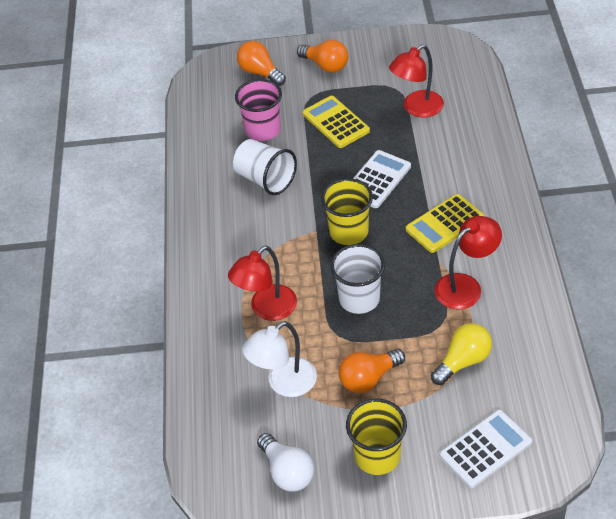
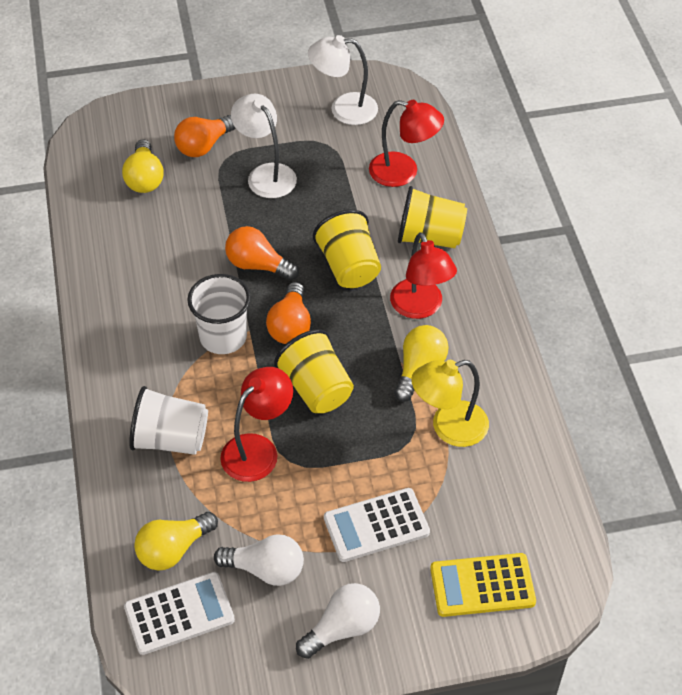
pink cup: [235,79,282,141] = 1 -> none = 0
white lamp: [242,321,317,397] = 1 -> [231,94,297,198] [308,35,378,125] = 2
white light bulb: [257,433,314,491] = 1 -> [214,534,304,586] [296,583,380,659] = 2
yellow calculator: [303,96,370,148] [406,194,485,253] = 2 -> [430,553,536,617] = 1
yellow cup: [321,178,373,245] [346,399,407,475] = 2 -> [274,329,354,413] [313,210,381,288] [398,186,467,248] = 3
yellow lamp: none = 0 -> [411,360,489,447] = 1
yellow light bulb: [431,323,492,385] = 1 -> [122,139,164,193] [134,512,218,571] [394,325,449,402] = 3

